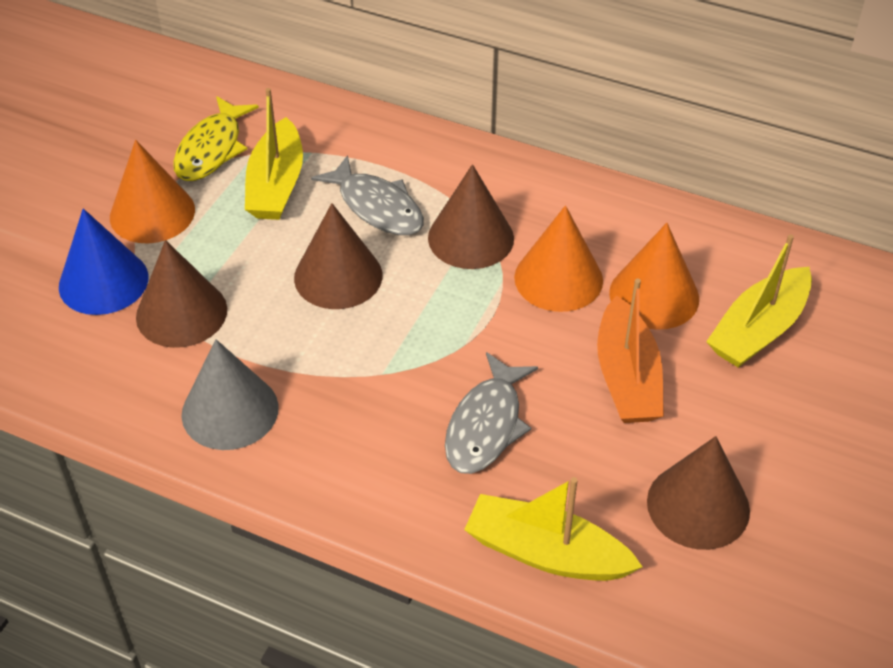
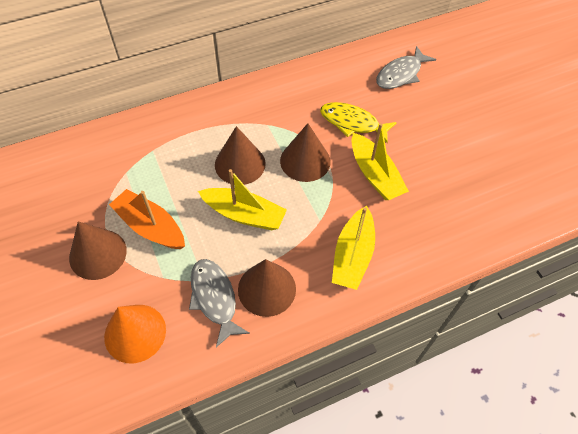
blue cone: [59,208,149,315] = 1 -> none = 0
grey cone: [182,339,279,450] = 1 -> none = 0
orange cone: [110,140,195,243] [514,205,603,312] [609,223,699,330] = 3 -> [104,305,166,363] = 1

